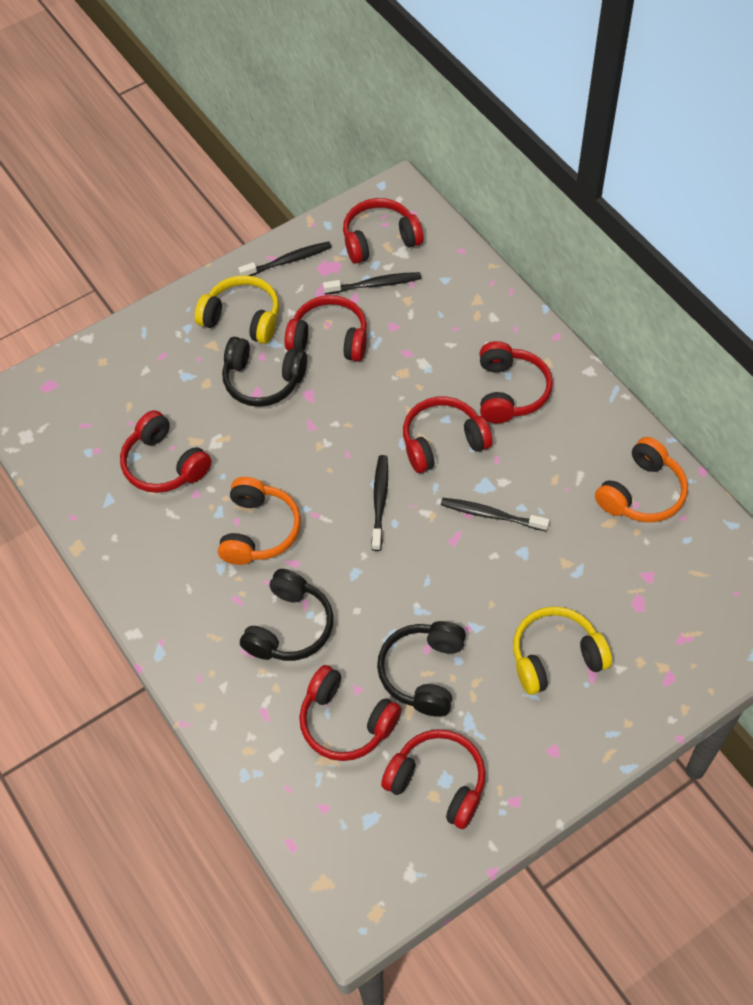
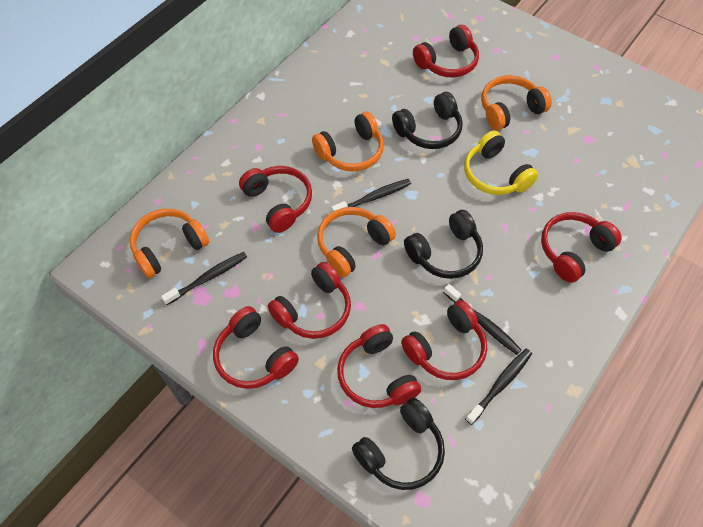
orange headphones: [218,477,301,565] [595,437,688,522] = 2 -> [130,209,209,278] [312,112,384,171] [317,207,396,277] [481,75,552,130] = 4
yellow headphones: [195,275,279,344] [513,607,612,695] = 2 -> [464,131,538,195] = 1

